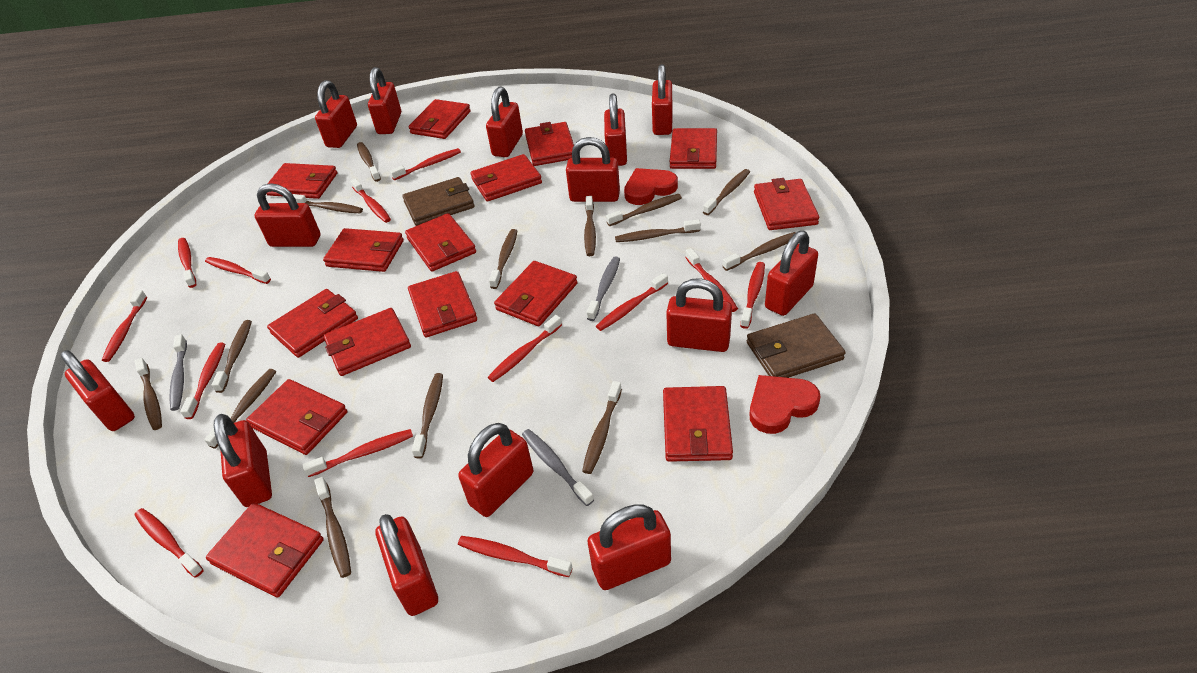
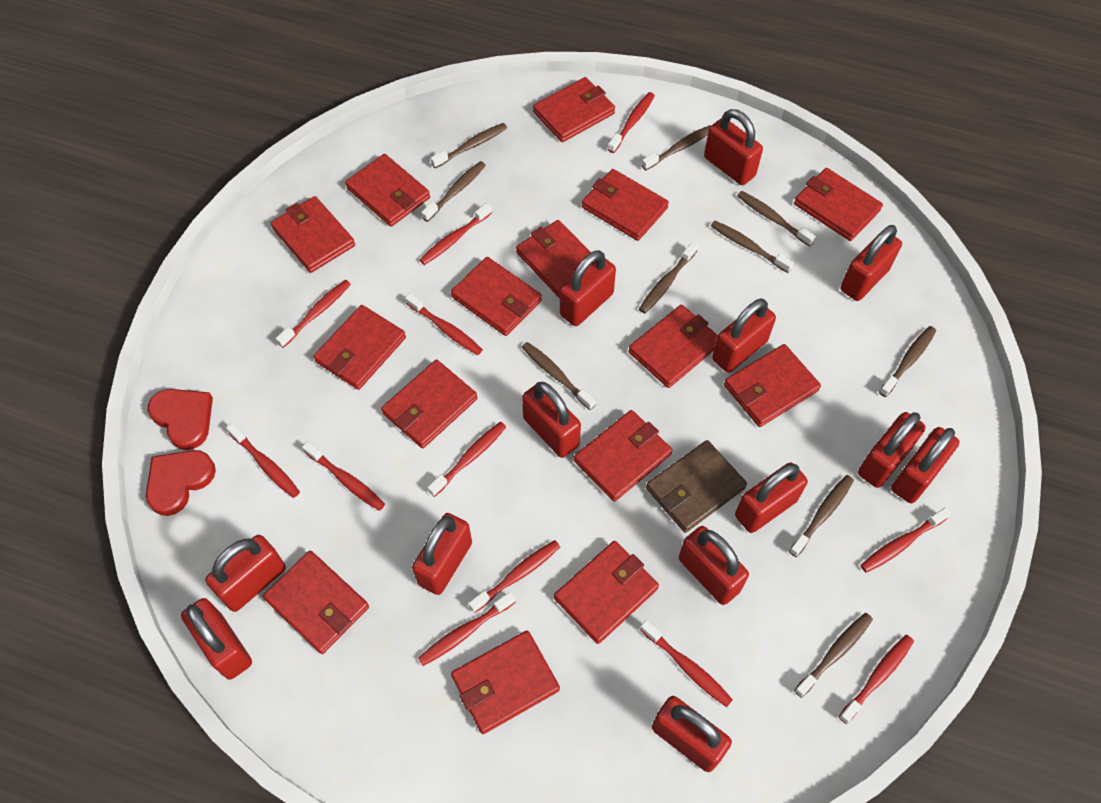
brown toothbrush: [135,358,162,430] [204,369,276,449] [212,320,252,393] [292,194,363,213] [314,477,351,578] [357,142,381,182] [412,373,443,459] [489,229,517,289] [582,381,622,474] [584,196,596,256] [606,194,682,226] [615,219,701,242] [703,169,750,215] [723,232,796,271] = 14 -> [421,161,486,222] [431,123,507,168] [522,342,596,410] [639,242,698,314] [642,125,711,170] [711,221,794,273] [737,191,816,246] [789,475,854,557] [794,613,873,698] [879,326,936,397] = 10
brown wallet: [402,177,474,226] [747,313,846,378] = 2 -> [646,440,747,533] = 1
grey toothbrush: [169,334,187,411] [522,429,594,506] [587,256,620,321] = 3 -> none = 0
red padlock: [61,351,135,431] [214,414,272,507] [254,183,321,247] [315,80,357,148] [368,67,401,134] [376,514,438,616] [458,423,533,517] [486,87,523,157] [566,137,620,202] [587,504,671,590] [604,93,627,166] [652,64,672,135] [666,278,732,352] [765,231,818,316] = 14 -> [181,598,252,680] [205,535,286,612] [412,513,472,595] [522,382,581,458] [560,250,616,326] [652,696,732,772] [679,526,749,605] [704,109,763,185] [712,299,776,373] [735,462,808,533] [840,225,902,301] [858,412,926,488] [891,427,959,503] = 13
red toothbrush: [102,290,147,362] [134,508,204,578] [178,238,196,288] [180,342,225,419] [205,257,271,284] [303,429,413,477] [350,178,391,223] [390,148,461,180] [458,536,572,577] [488,315,562,382] [596,273,668,331] [685,248,738,312] [740,262,765,329] = 13 -> [226,423,300,498] [276,280,351,348] [302,441,385,511] [405,293,483,355] [418,592,516,666] [420,203,492,265] [428,422,506,497] [468,540,560,613] [608,92,655,153] [640,620,733,707] [839,635,914,724] [861,508,951,573] = 12

